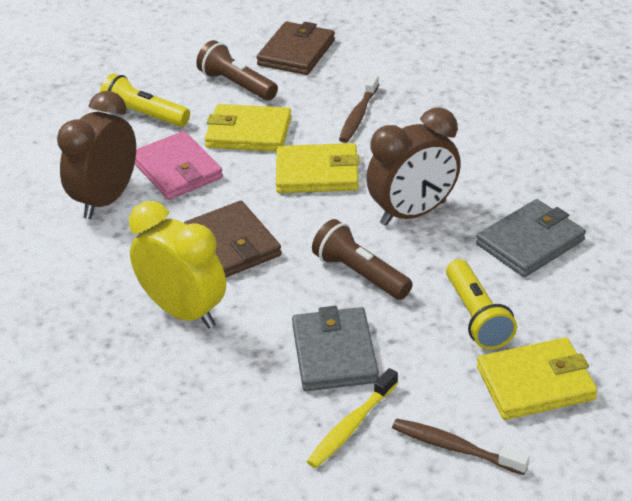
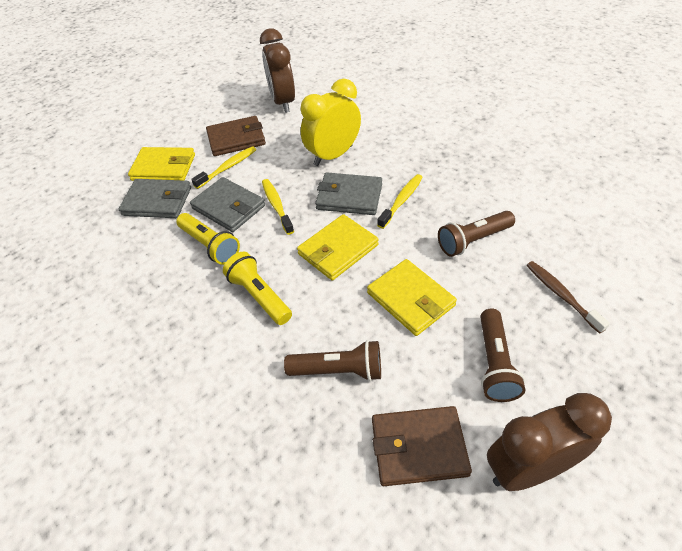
brown flashlight: [196,40,278,101] [312,219,412,300] = 2 -> [284,340,381,381] [438,211,515,257] [480,309,525,402] = 3
brown toothbrush: [339,74,379,143] [392,419,529,475] = 2 -> [526,261,610,334] = 1
grey wallet: [292,306,379,391] [476,199,586,277] = 2 -> [119,179,191,218] [190,177,265,232] [315,172,382,215] = 3
pink wallet: [135,131,223,200] = 1 -> none = 0
yellow toothbrush: [307,368,398,468] = 1 -> [191,146,256,189] [262,179,294,235] [377,174,423,229] = 3

